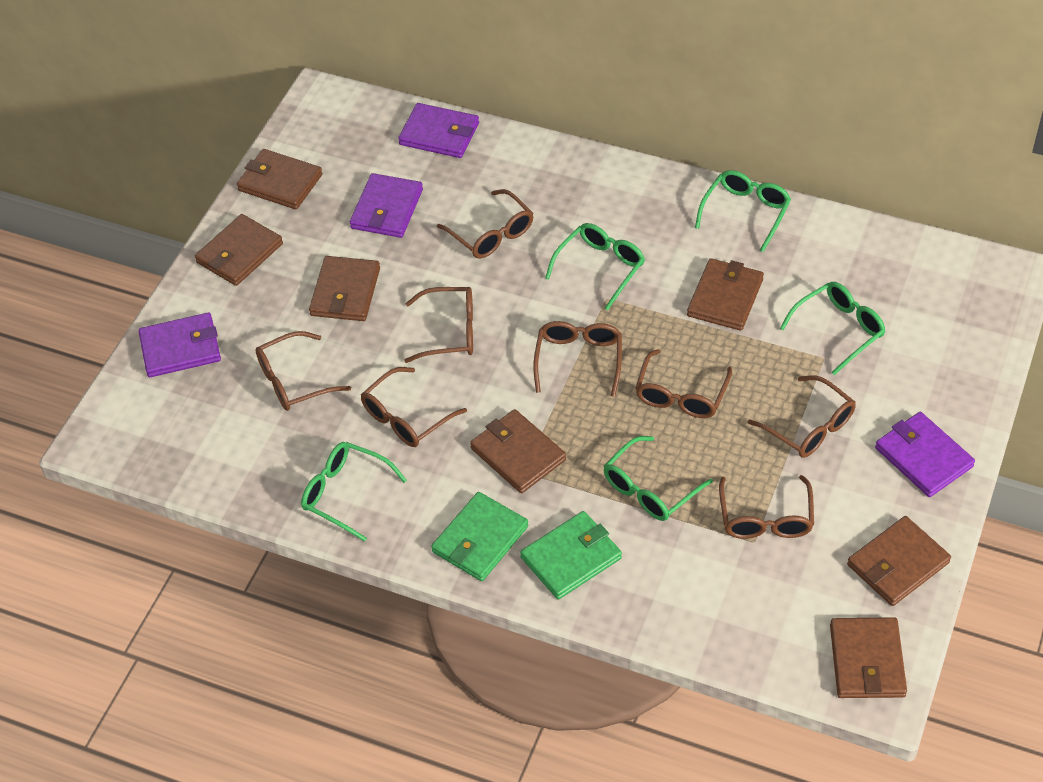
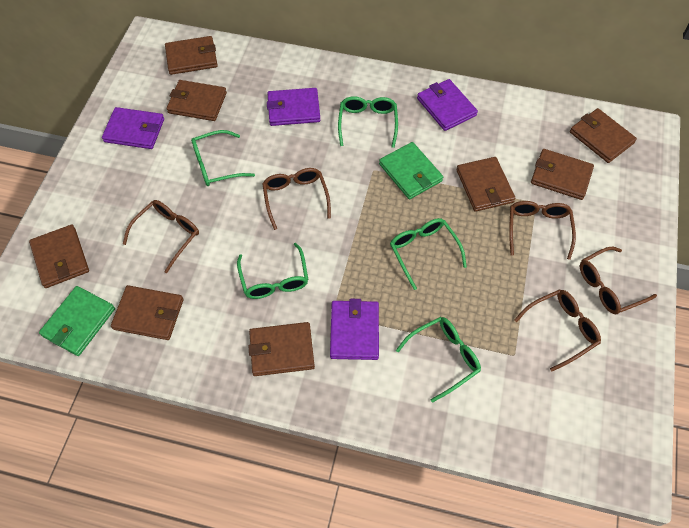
brown glasses: [255,331,351,411] [361,367,467,447] [404,287,473,363] [437,189,534,259] [533,321,622,397] [635,349,732,418] [719,475,814,539] [748,375,856,458] = 8 -> [123,200,199,273] [262,168,331,230] [509,201,576,260] [514,289,601,372] [580,246,657,314] = 5
brown wallet: [195,214,283,286] [237,149,323,209] [309,256,380,321] [470,409,566,493] [687,258,764,331] [830,617,907,698] [847,516,951,606] = 7 -> [29,225,89,288] [111,285,183,340] [165,36,218,75] [167,80,227,121] [248,322,315,376] [456,157,516,212] [531,149,594,200] [570,108,637,163] = 8

